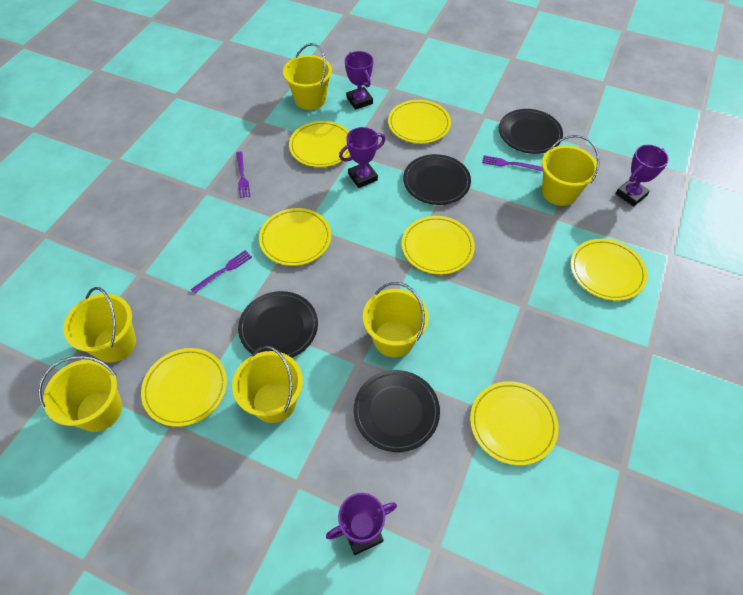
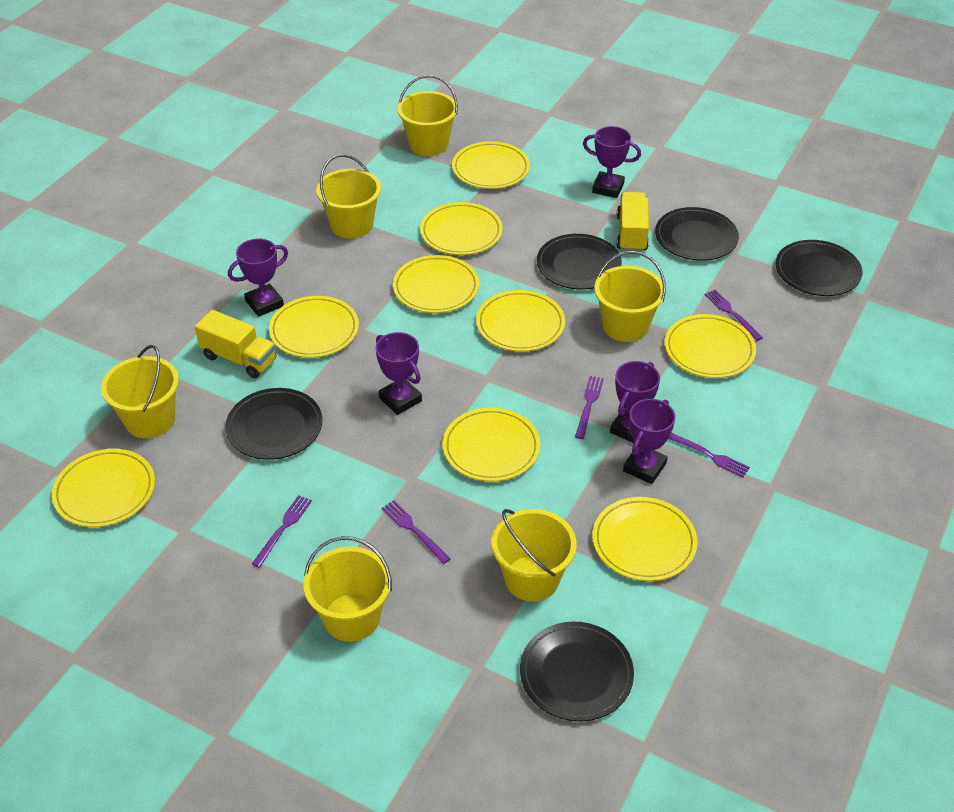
black plate: [238,291,318,358] [354,370,440,452] [403,154,471,205] [499,109,563,154] = 4 -> [225,388,323,460] [520,622,634,722] [537,234,622,290] [655,207,739,261] [776,240,862,296] = 5
purple fork: [190,250,252,294] [236,152,250,198] [482,155,543,171] = 3 -> [252,495,312,568] [382,500,451,564] [575,376,604,439] [668,433,750,477] [705,290,763,341] = 5
purple trophy: [326,493,397,555] [339,127,385,188] [345,51,373,110] [615,145,669,207] = 4 -> [228,238,288,317] [375,332,422,415] [583,126,641,198] [610,361,660,443] [623,399,675,484] = 5
yellow plate: [141,348,227,427] [259,208,331,266] [289,121,350,167] [388,100,451,144] [402,216,475,275] [470,381,559,466] [571,239,647,301] = 7 -> [52,449,155,527] [269,296,359,358] [393,255,479,313] [420,202,503,255] [443,408,540,482] [452,141,530,189] [476,290,565,352] [592,497,698,581] [665,314,756,378] = 9
yellow truck: none = 0 -> [195,310,276,378] [617,192,649,252] = 2

